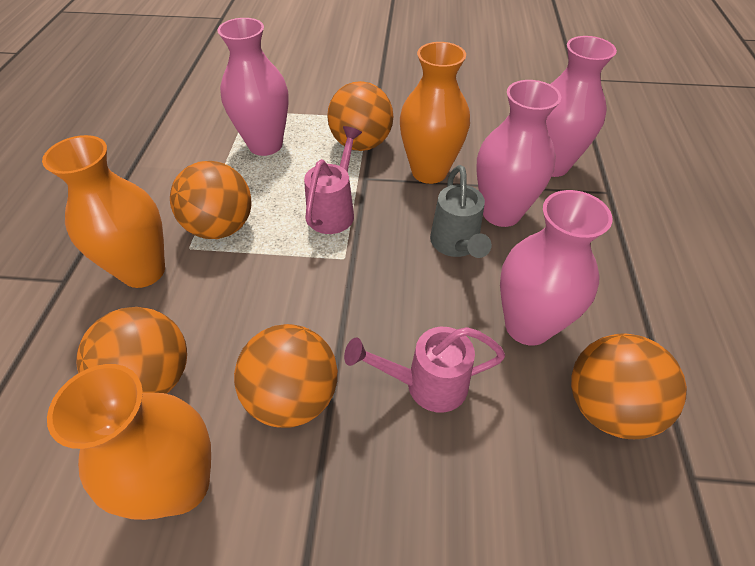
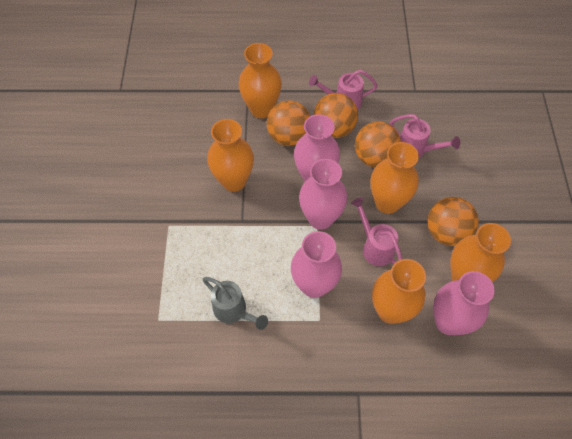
orange ball: [76,307,187,394] [170,161,252,239] [234,324,338,428] [327,81,393,151] [571,334,687,439] = 5 -> [267,101,310,146] [314,93,358,138] [355,122,401,167] [428,197,479,246] = 4
orange vase: [42,135,165,288] [47,364,211,520] [400,42,470,184] = 3 -> [207,119,254,192] [239,43,282,118] [371,142,419,214] [372,259,426,324] [451,223,511,282] = 5
pink watering can: [304,126,362,234] [344,327,505,413] = 2 -> [309,70,378,110] [351,197,403,266] [390,114,460,158] = 3

